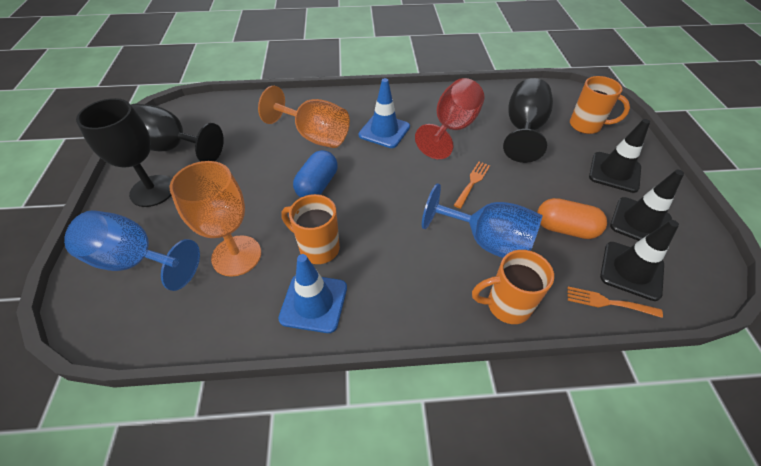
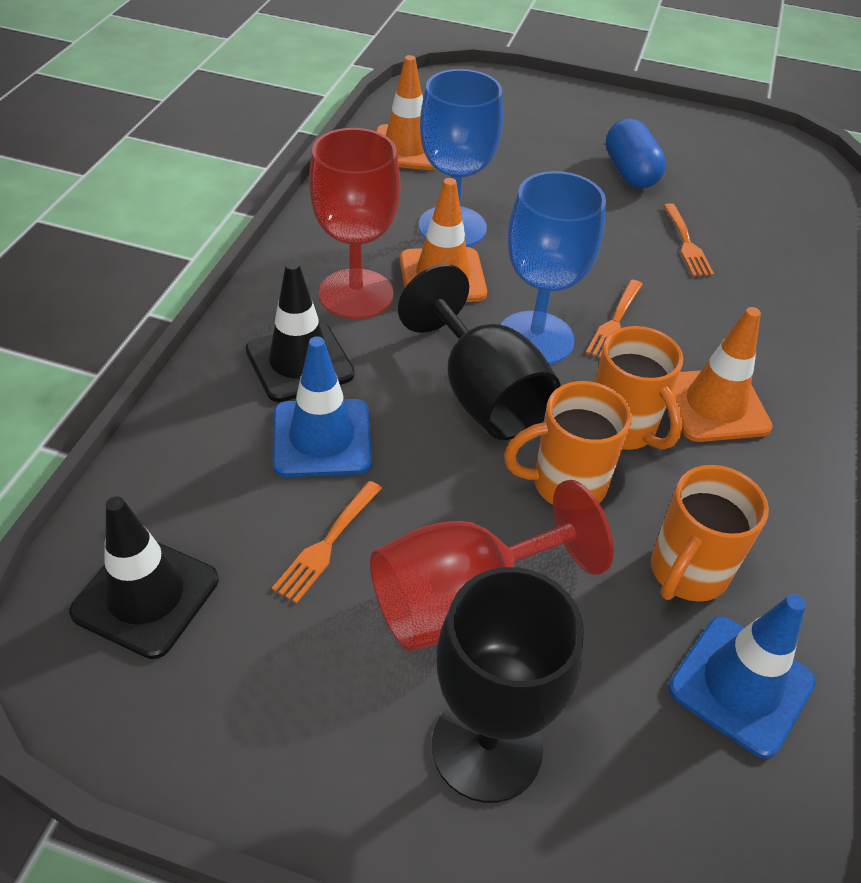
black goblet: [76,98,172,207] [131,103,224,162] [503,78,553,163] = 3 -> [398,264,561,440] [432,567,584,803] = 2
black traffic cone: [589,119,650,193] [600,220,679,301] [610,170,684,241] = 3 -> [69,496,219,659] [246,261,355,402] = 2
orange capsule: [537,198,607,239] = 1 -> none = 0
orange fork: [454,162,490,209] [567,286,663,318] = 2 -> [272,481,382,604] [586,280,643,358] [663,203,714,277] = 3
orange goblet: [170,161,261,277] [258,86,350,148] = 2 -> none = 0
orange traffic cone: none = 0 -> [376,55,436,170] [400,178,487,302] [672,307,773,442] = 3
red goblet: [415,78,484,159] = 1 -> [309,128,400,319] [370,480,614,651] = 2

